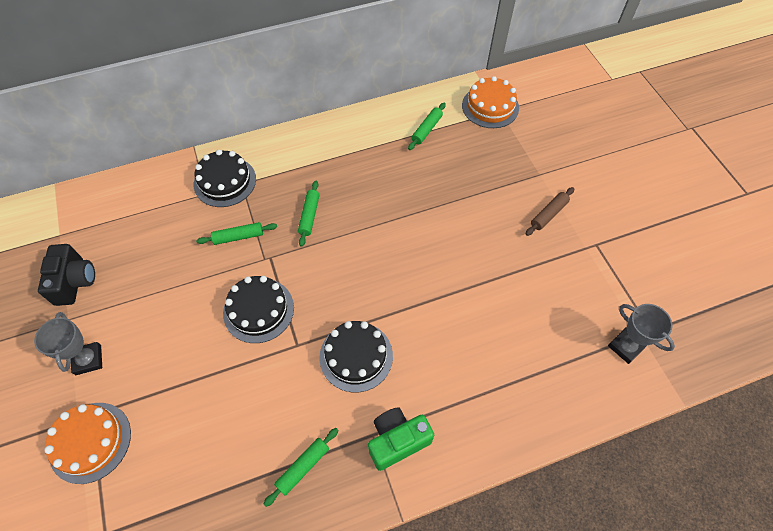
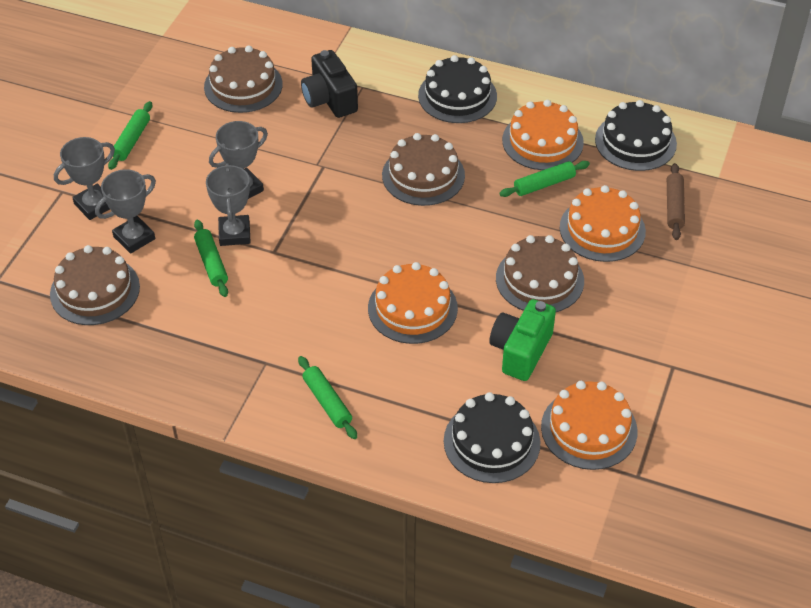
brown cake: none = 0 -> [50,245,140,325] [204,46,283,113] [382,133,465,206] [496,235,584,312] = 4
grey trophy: [34,312,102,375] [608,304,675,364] = 2 -> [54,137,115,220] [95,169,156,254] [206,163,251,246] [209,121,268,199] = 4
orange cake: [44,403,131,484] [462,76,519,128] = 2 -> [368,262,458,344] [502,100,584,170] [541,381,638,470] [560,185,646,262] = 4

